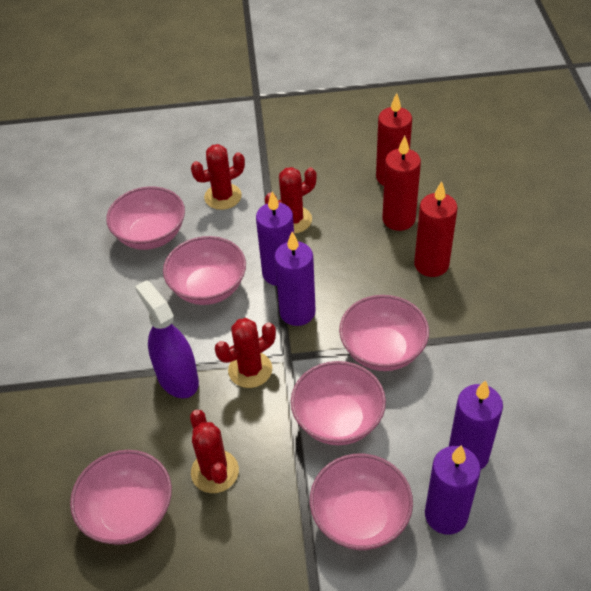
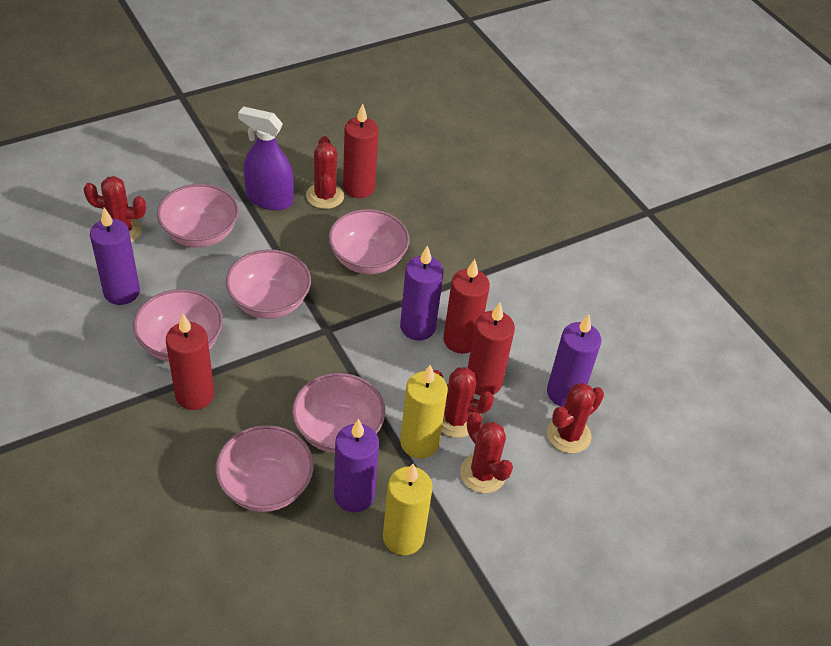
red cactus: [190,409,239,493] [191,144,245,210] [215,318,276,388] [265,167,317,234] = 4 -> [83,176,146,243] [306,136,344,209] [433,367,494,438] [460,412,513,493] [547,383,604,453] = 5
red candle: [376,93,412,186] [382,136,421,231] [414,181,458,277] = 3 -> [166,314,214,410] [343,104,379,198] [443,259,490,354] [468,303,515,396] = 4
yellow candle: none = 0 -> [383,464,433,555] [400,365,448,459] = 2

